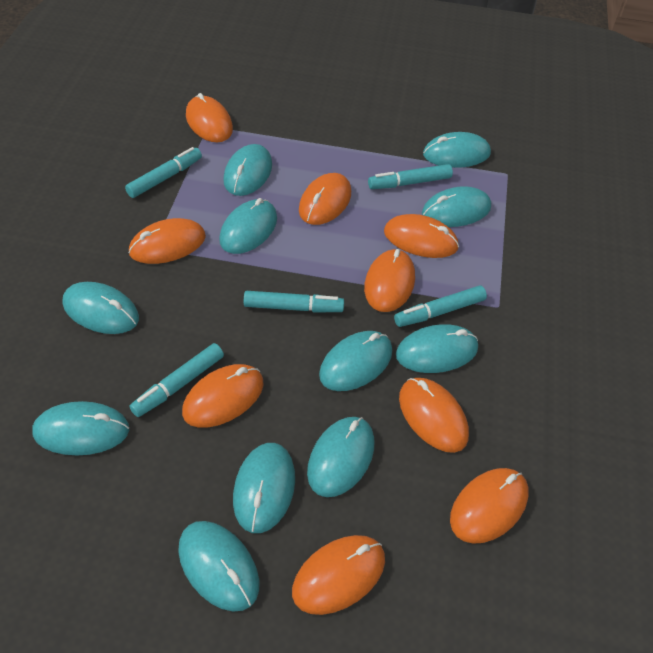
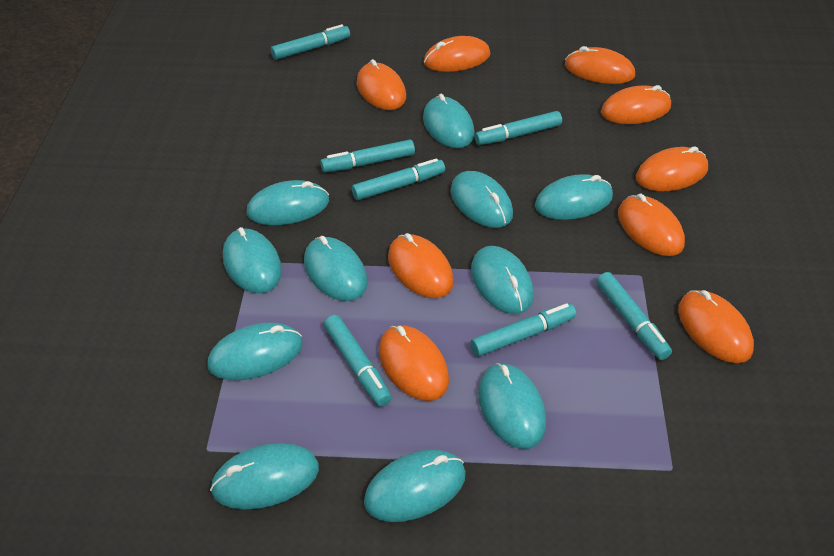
turquoise marker: [125,147,202,198] [130,343,224,417] [244,291,344,312] [368,164,453,189] [394,285,487,327] = 5 -> [271,24,350,60] [320,140,415,172] [324,315,392,406] [352,158,445,200] [471,303,576,357] [475,111,562,145] [597,272,672,360] = 7

